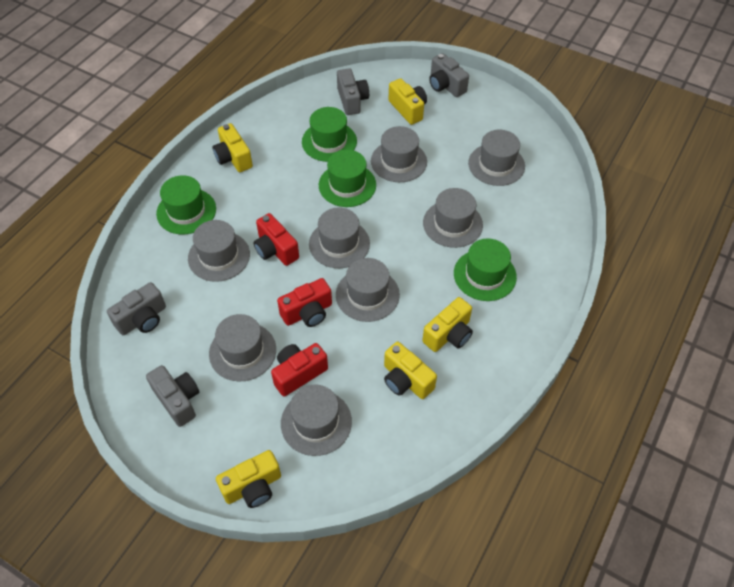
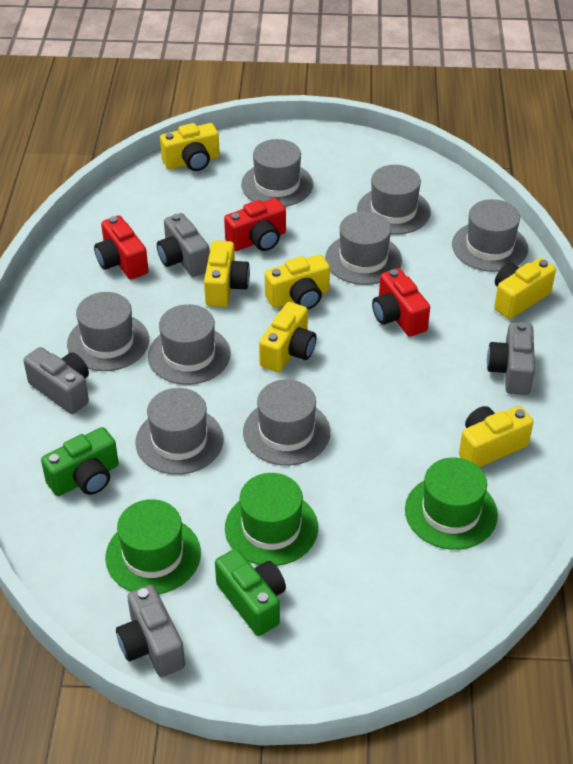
green camera: none = 0 -> [41,427,119,496] [215,549,286,636] = 2
green hat: [156,175,216,235] [302,107,357,162] [319,150,376,207] [454,238,517,301] = 4 -> [105,499,201,594] [225,473,318,566] [405,458,498,550] = 3
yellow camera: [212,123,253,172] [216,450,281,508] [384,342,437,399] [388,78,427,125] [422,297,473,352] = 5 -> [160,123,220,171] [204,240,250,307] [259,302,317,373] [265,254,330,309] [459,406,533,468] [494,258,556,319] = 6

